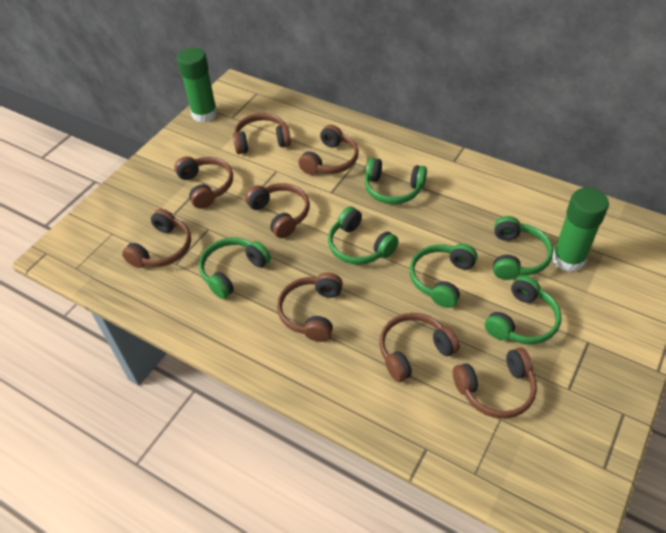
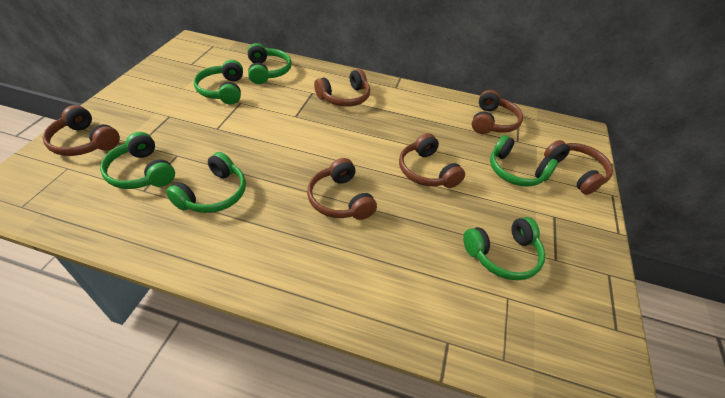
brown headphones: [122,209,191,268] [174,156,233,209] [233,113,291,154] [245,183,310,238] [277,272,343,342] [298,125,359,175] [379,313,460,382] [453,348,537,419] = 8 -> [43,105,120,156] [307,158,377,220] [314,69,370,106] [399,133,465,188] [472,90,523,134] [544,140,613,195] = 6
green glue stick: [177,47,218,123] [552,188,609,272] = 2 -> none = 0

